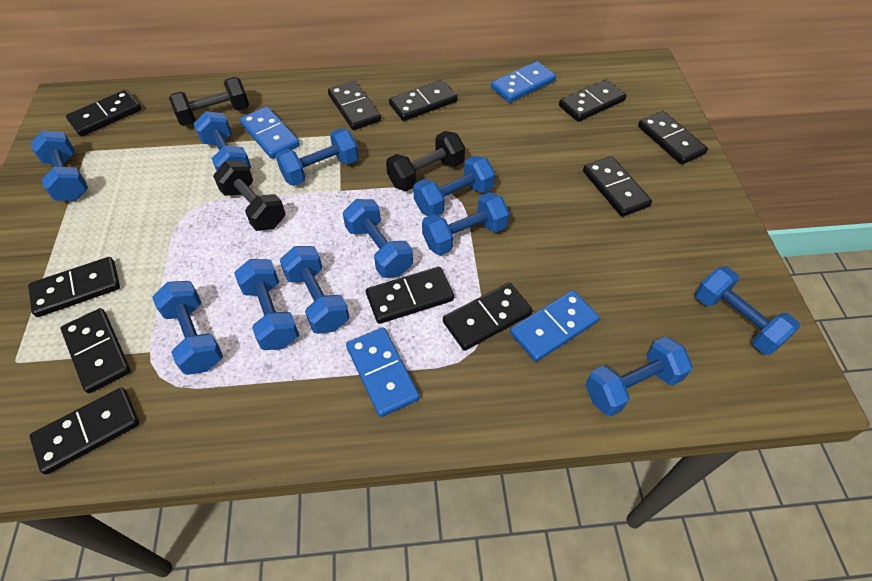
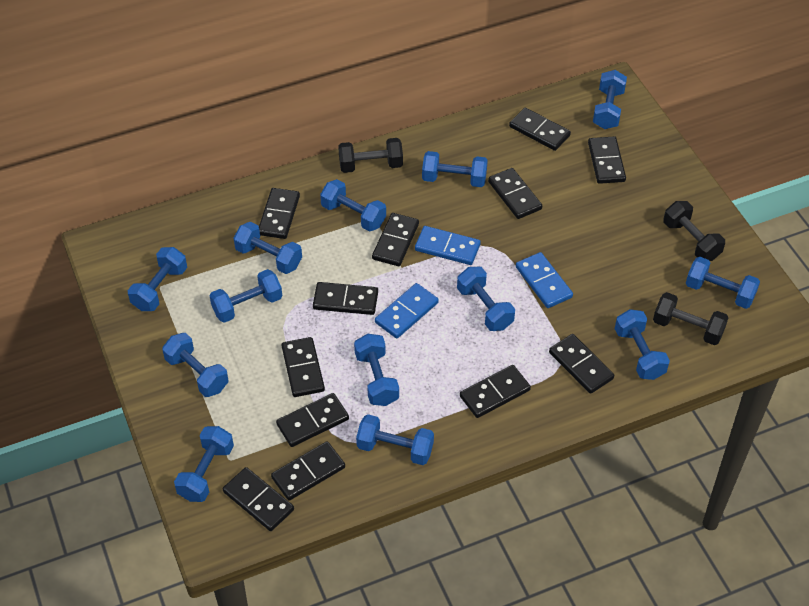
black domino: [28,257,120,317] [30,387,139,475] [61,308,131,393] [66,90,141,136] [328,81,381,130] [366,267,454,324] [389,80,458,121] [443,283,533,351] [559,79,627,122] [583,156,652,217] [638,111,708,165] = 11 -> [223,467,294,531] [259,188,300,239] [271,441,345,501] [276,393,349,447] [282,337,325,397] [313,282,378,315] [372,213,419,266] [460,365,531,418] [488,168,542,219] [509,108,571,151] [549,334,614,394] [588,136,626,184] = 12
blue domino: [240,107,300,159] [346,327,420,417] [491,61,556,103] [510,290,600,362] = 4 -> [375,283,439,338] [415,226,481,265] [516,252,573,308] = 3
blue dumbbell: [30,130,88,201] [152,281,223,375] [193,111,251,171] [234,259,299,350] [276,128,359,186] [280,246,349,334] [343,199,413,278] [413,156,495,216] [422,192,509,256] [585,336,692,417] [695,267,800,355] = 11 -> [128,247,187,311] [162,333,229,397] [174,426,234,502] [210,269,282,323] [234,222,302,274] [320,179,386,232] [354,334,399,406] [356,414,434,465] [422,151,488,187] [457,267,515,331] [593,70,627,129] [615,309,670,380] [686,257,760,309] = 13

